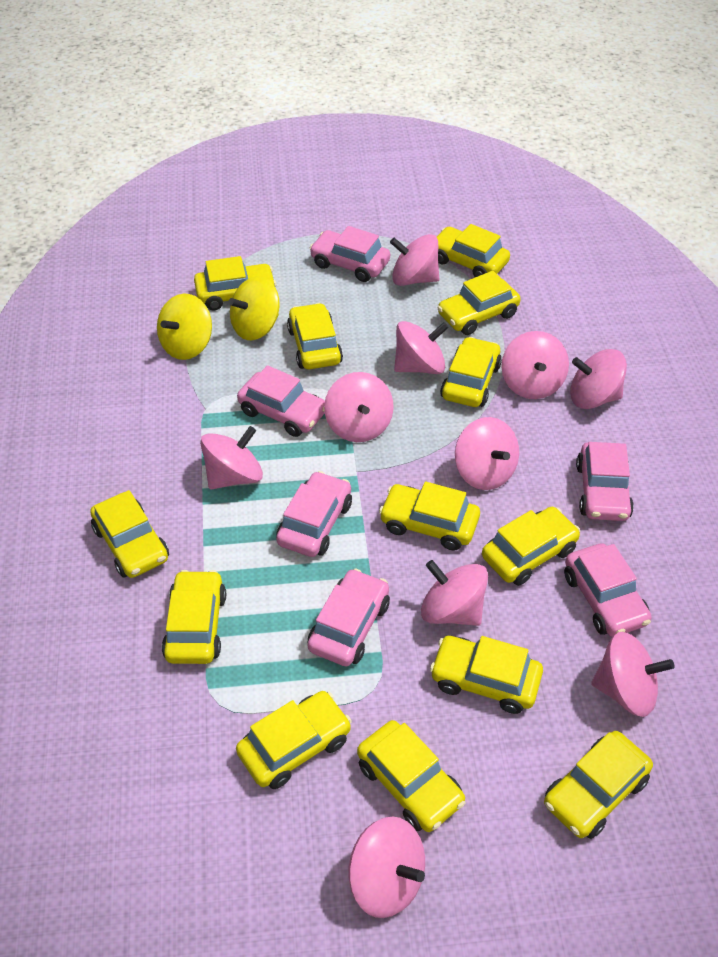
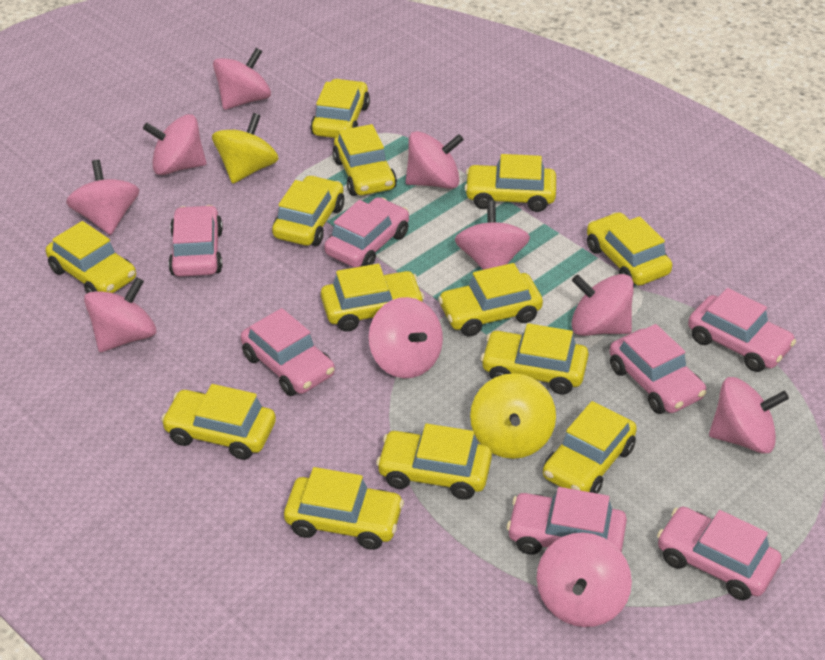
pink car: [237,365,325,437] [276,471,352,557] [308,568,390,666] [310,226,390,282] [564,543,652,637] [576,442,634,521] = 6 -> [168,205,223,277] [241,308,335,396] [324,197,409,268] [507,487,627,555] [609,324,706,414] [657,506,782,600] [688,288,796,372] = 7

